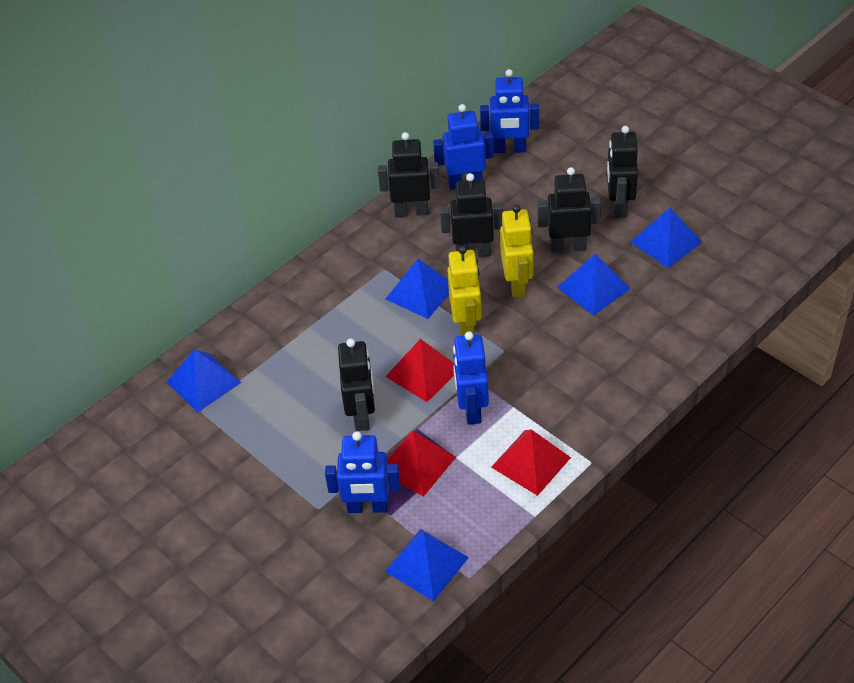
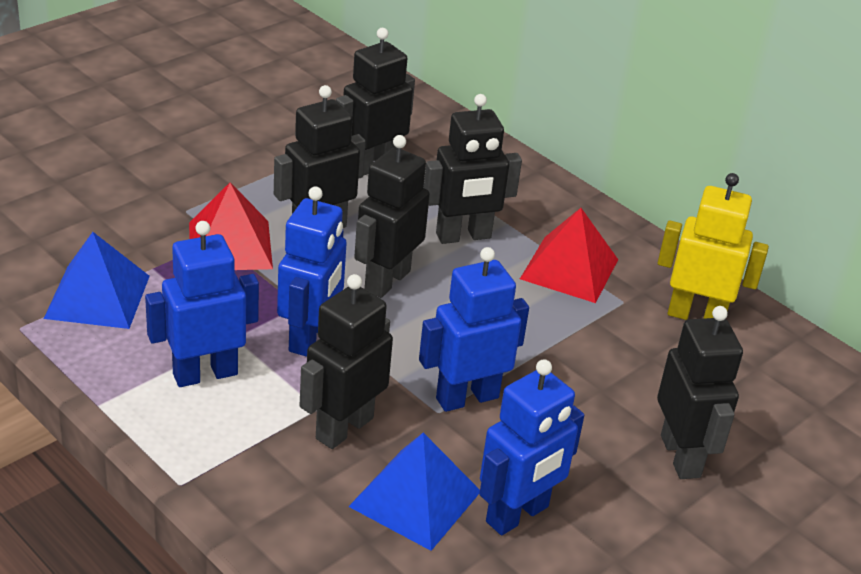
black robot: [338,338,375,431] [378,132,440,217] [440,173,503,257] [537,167,601,253] [607,126,638,218] = 5 -> [274,85,366,228] [300,274,393,449] [336,28,415,176] [354,135,430,298] [424,94,522,244] [657,306,743,479] = 6
blue pyramid: [167,349,241,413] [385,529,469,601] [386,259,449,319] [557,254,630,315] [630,208,702,268] = 5 -> [44,232,150,329] [348,433,480,551] = 2
red pyramid: [385,339,454,402] [387,431,456,497] [491,429,571,496] = 3 -> [189,182,273,270] [520,208,618,303] = 2
yellow robot: [448,246,482,336] [500,205,533,297] = 2 -> [658,173,769,320] = 1

